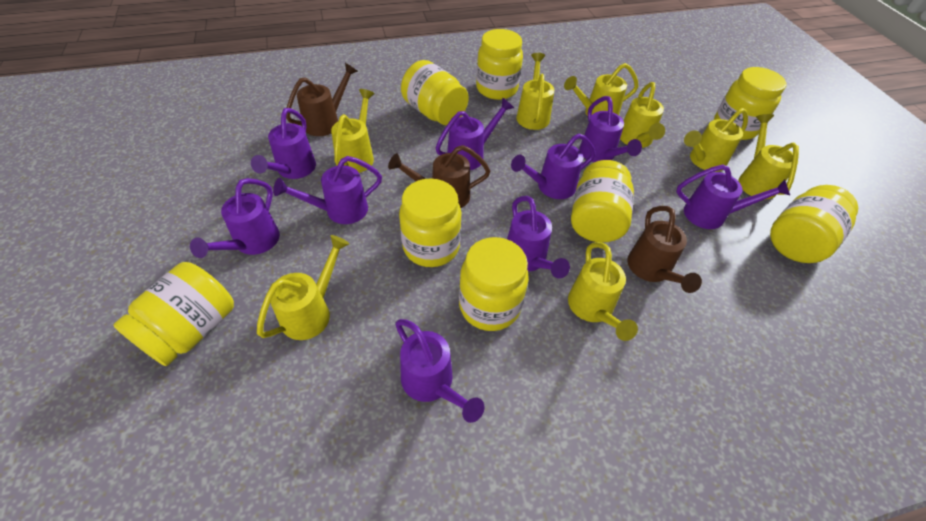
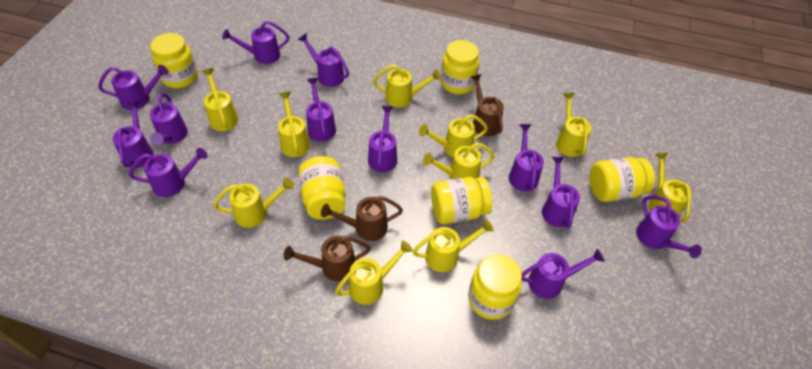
purple watering can: [190,178,280,258] [251,108,316,179] [273,156,382,224] [395,319,485,423] [436,97,514,170] [507,196,570,279] [511,134,596,199] [579,96,642,162] [676,164,790,229] = 9 -> [98,65,169,110] [113,101,154,168] [129,148,208,197] [150,93,188,145] [222,21,289,64] [298,33,349,87] [306,78,336,142] [368,106,397,172] [509,124,544,191] [522,249,605,299] [542,157,580,228] [636,196,702,258] = 12
yellow jar: [113,262,234,366] [399,179,462,267] [401,60,469,125] [459,237,529,331] [476,29,523,100] [571,160,634,243] [714,67,786,140] [770,185,858,263] = 8 -> [150,33,198,88] [298,156,345,220] [431,177,492,224] [441,40,479,94] [468,255,522,320] [590,157,655,202] = 6
yellow watering can: [257,235,350,340] [331,89,375,173] [516,53,554,130] [564,63,639,116] [568,242,638,341] [620,82,665,148] [684,108,748,172] [738,114,799,199] = 8 -> [202,68,238,131] [213,178,294,228] [278,92,310,157] [335,240,413,305] [373,64,441,107] [412,219,494,272] [419,114,488,157] [423,143,495,179] [556,93,591,157] [648,152,692,223] = 10

